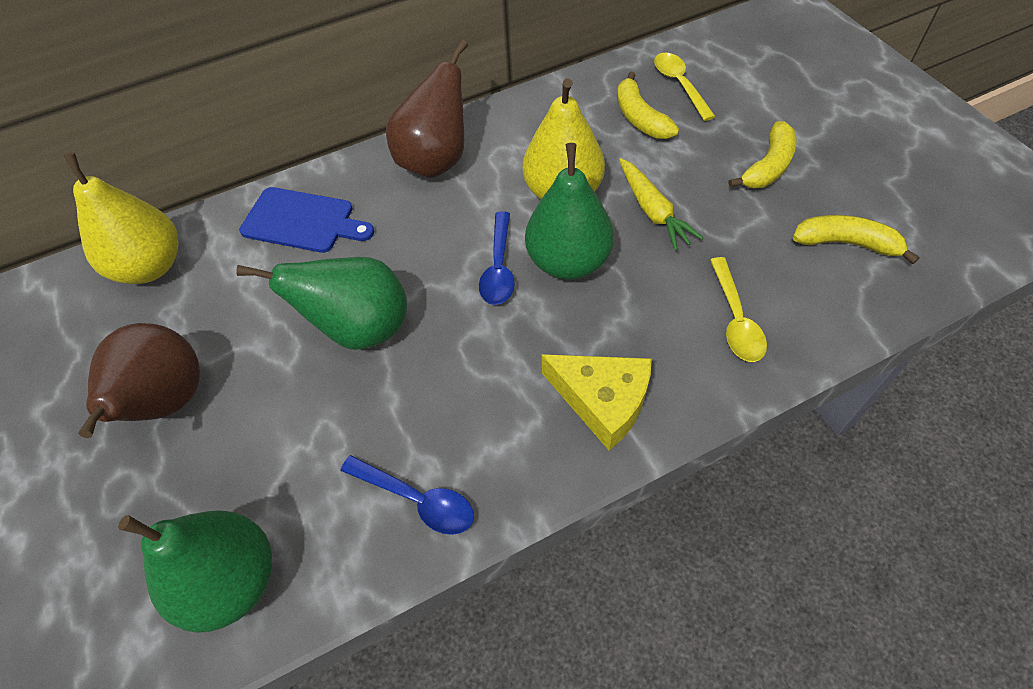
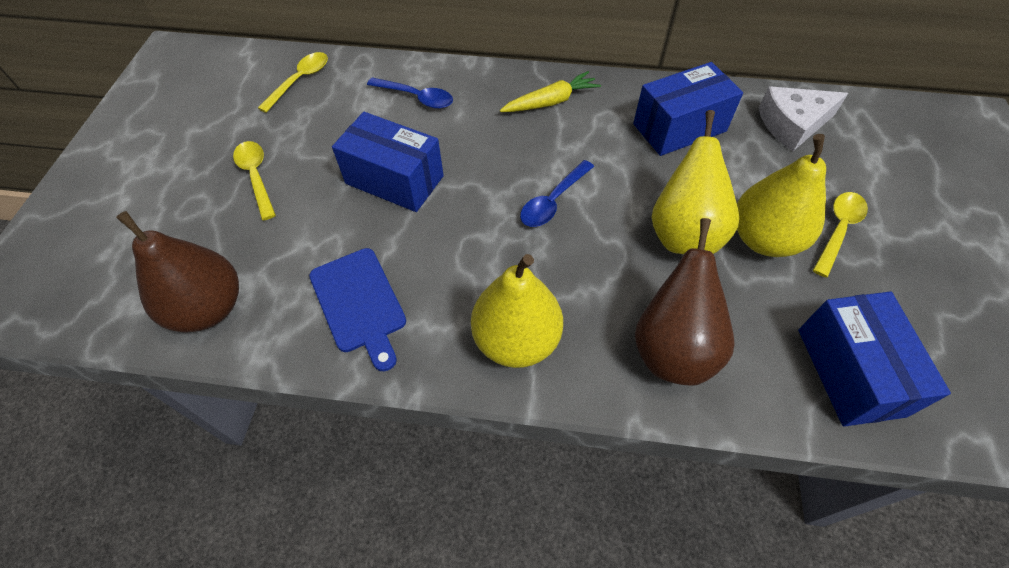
blue box: none = 0 -> [332,112,444,212] [633,62,743,156] [798,291,951,427] = 3
green pear: [118,510,272,633] [237,257,407,350] [525,143,614,280] = 3 -> none = 0
white cheese: none = 0 -> [759,86,848,151] = 1
yellow banana: [617,72,679,139] [729,121,797,188] [793,215,919,264] = 3 -> none = 0
yellow cheese: [542,354,652,450] = 1 -> none = 0
yellow pear: [63,153,179,284] [523,78,605,200] = 2 -> [471,254,563,368] [652,110,739,254] [737,134,826,257] = 3
yellow spoon: [654,53,716,121] [710,257,767,362] = 2 -> [233,141,276,220] [258,52,328,113] [813,192,868,277] = 3

